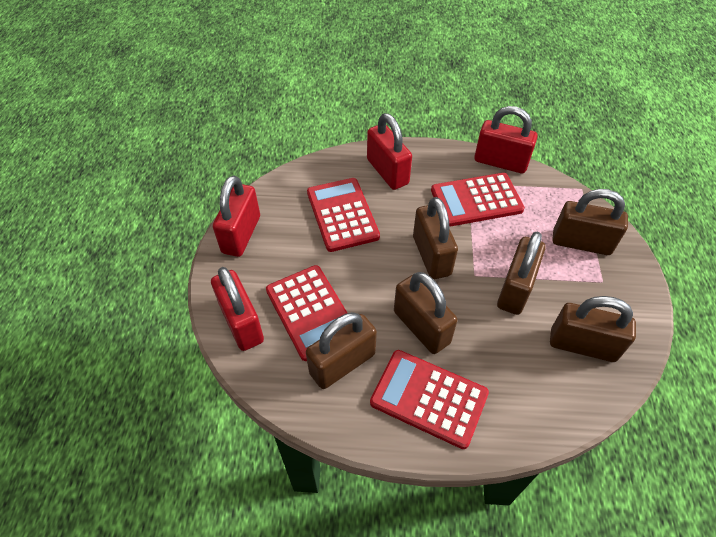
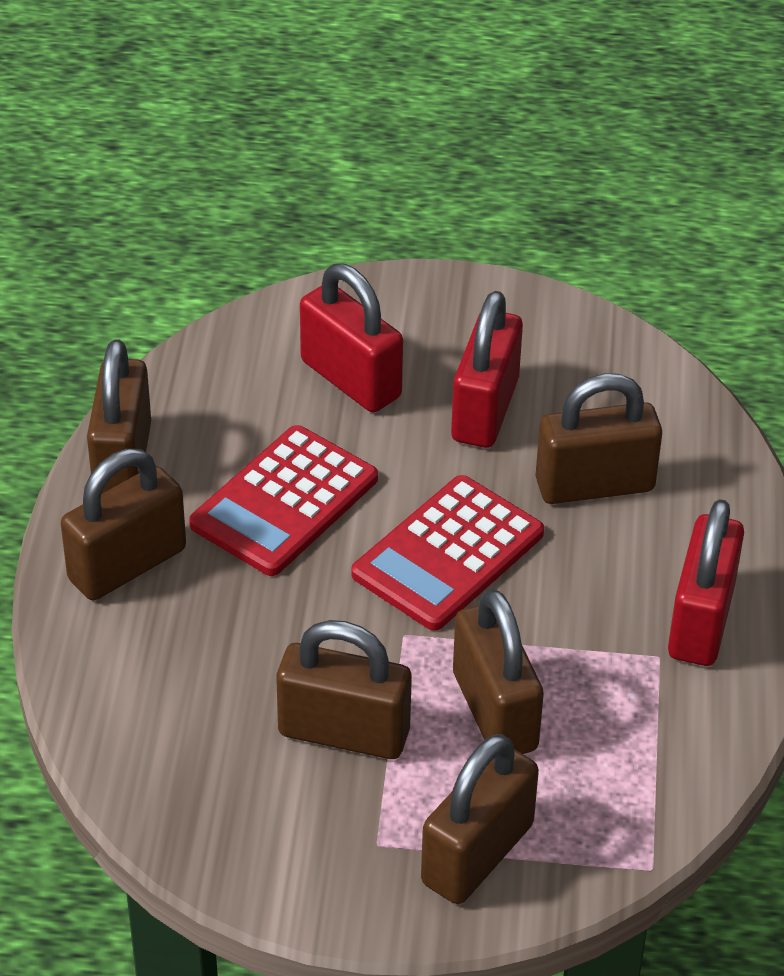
red calculator: [266,265,347,361] [307,178,380,252] [370,350,489,449] [431,173,525,227] = 4 -> [189,425,378,576] [352,475,544,631] = 2
red padlock: [211,267,264,351] [213,175,260,257] [367,113,412,190] [474,106,538,173] = 4 -> [300,263,403,412] [451,291,523,448] [668,499,744,666] = 3

